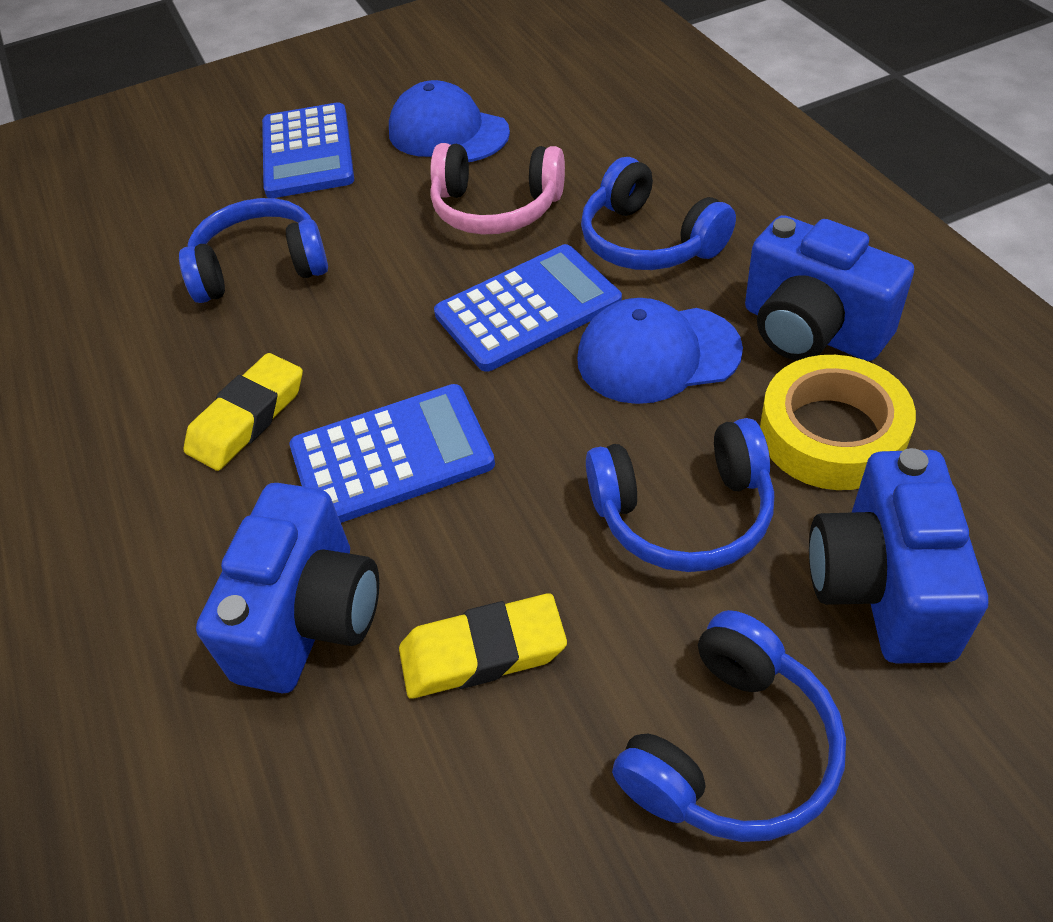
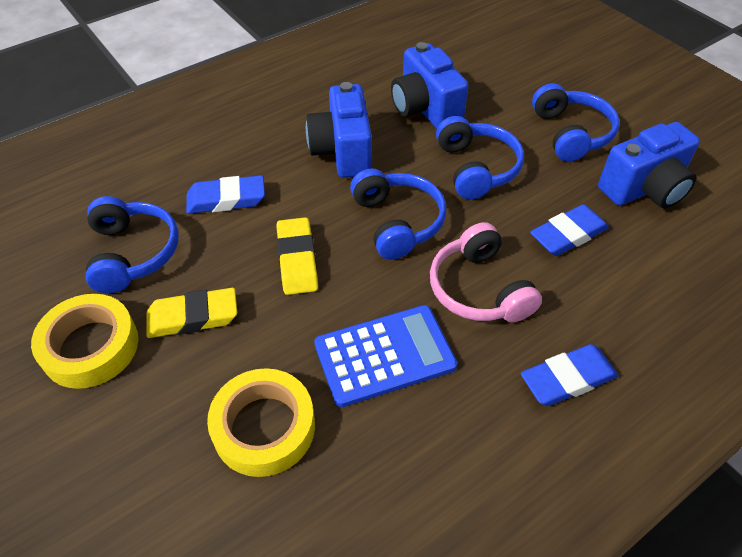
blue calculator: [262,102,354,198] [290,384,495,523] [434,244,622,372] = 3 -> [314,305,457,407] = 1
blue cap: [389,80,510,162] [577,298,743,404] = 2 -> none = 0
blue eraser: none = 0 -> [186,175,265,214] [521,344,619,406] [530,204,609,256] = 3
yellow tape: [760,355,916,490] = 1 -> [31,294,139,389] [207,368,315,477] = 2

